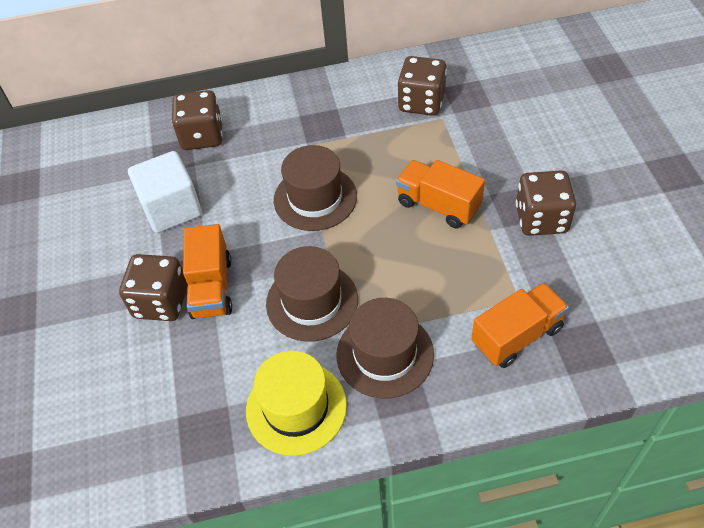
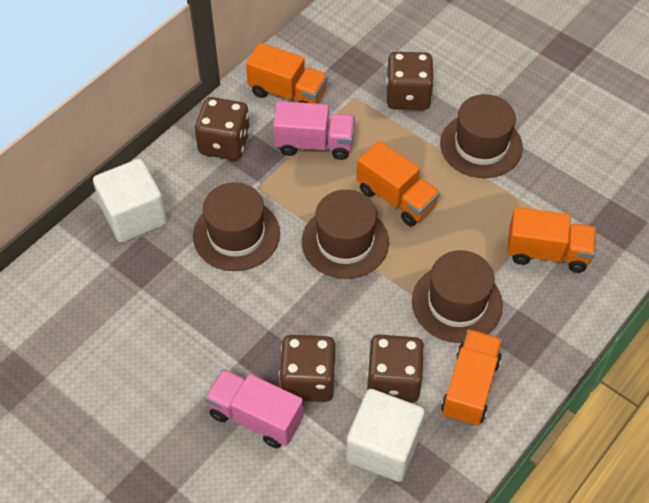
brown hat: [266,246,358,342] [274,145,357,231] [336,298,434,399] = 3 -> [193,182,280,271] [302,190,389,279] [412,250,503,343] [440,94,523,178] = 4
orange truck: [183,224,232,319] [396,160,485,228] [471,283,569,368] = 3 -> [246,43,328,104] [357,141,440,226] [441,329,502,426] [507,207,596,273] = 4
pink truck: none = 0 -> [205,369,304,448] [273,101,355,160] = 2
white cube: [128,151,202,233] = 1 -> [93,159,167,243] [346,389,425,482] = 2
yellow hat: [246,351,347,456] = 1 -> none = 0

